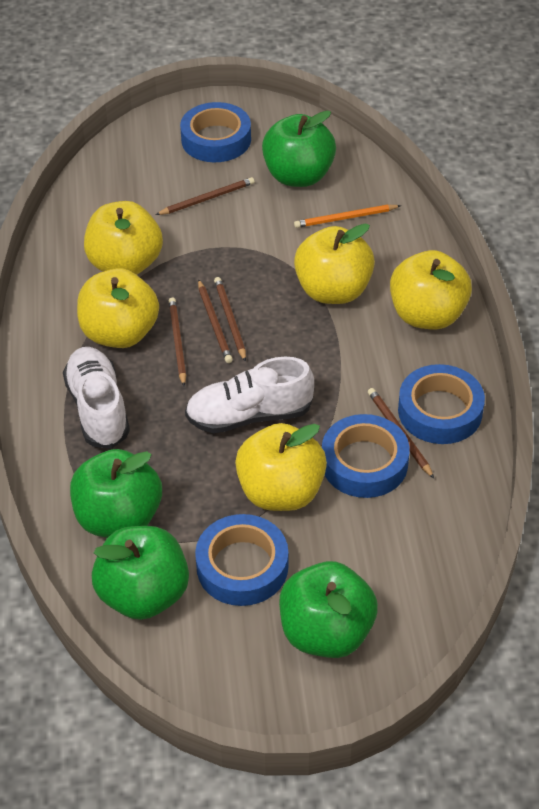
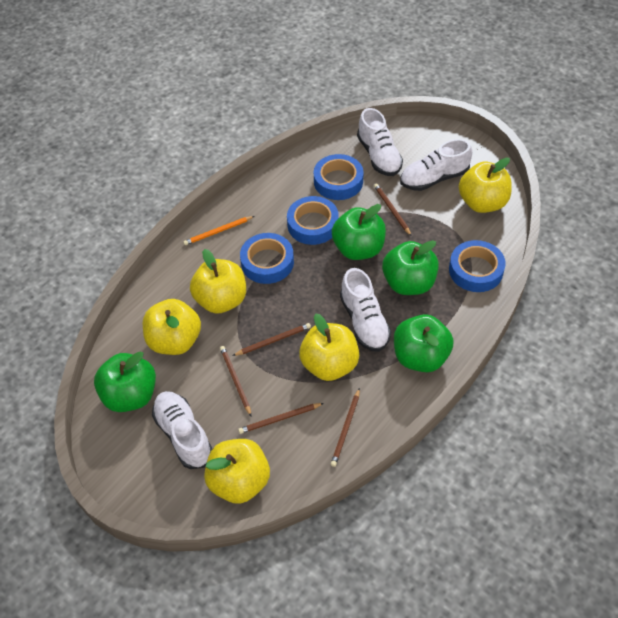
white shoe: [63,347,130,449] [185,357,314,433] = 2 -> [152,391,212,469] [340,268,391,352] [357,108,403,176] [400,139,472,191] = 4

